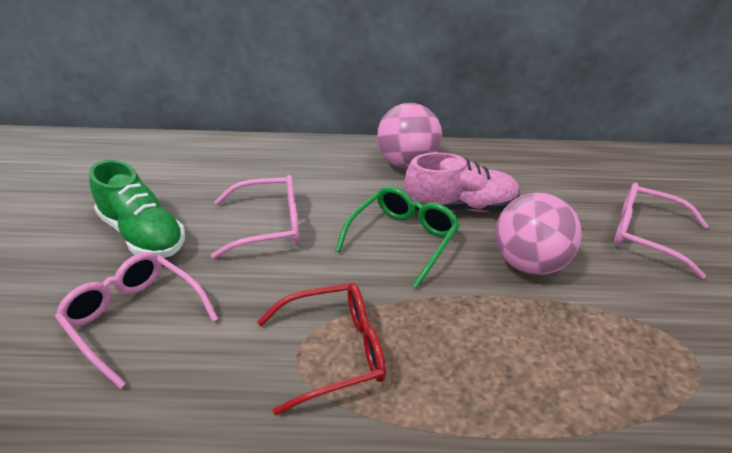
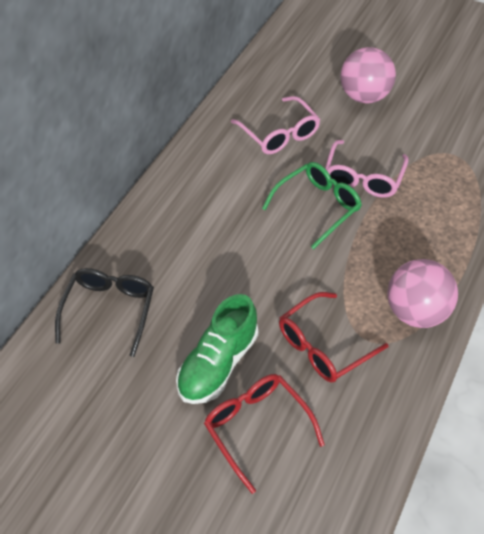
black glasses: none = 0 -> [55,268,154,357] = 1
pink glasses: [55,252,218,389] [211,175,299,259] [614,183,708,279] = 3 -> [231,96,321,154] [325,140,409,198] = 2
pink shoe: [404,152,520,212] = 1 -> none = 0
red glasses: [257,283,386,415] = 1 -> [204,374,325,494] [279,292,389,383] = 2

